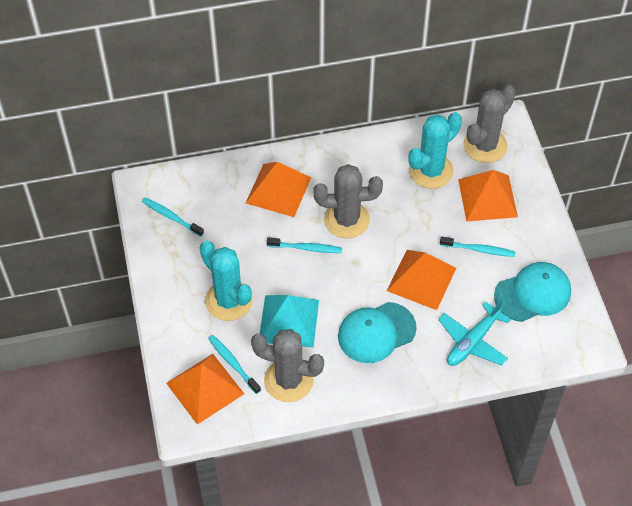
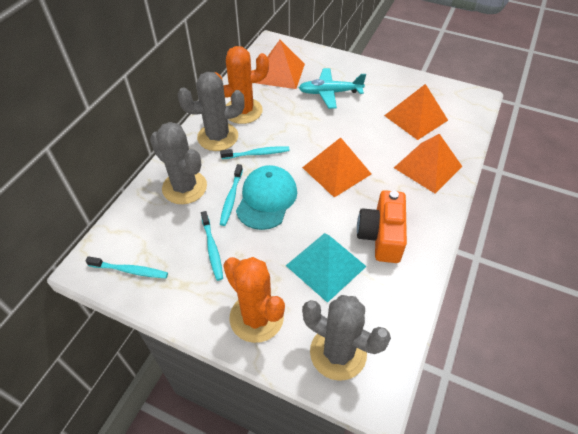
orange cactus: none = 0 -> [215,46,269,124] [223,257,285,343] = 2
orange camera: none = 0 -> [357,190,407,263] = 1
turquoise cactus: [200,241,253,321] [408,112,462,189] = 2 -> none = 0
turquoise cap: [338,302,417,363] [494,262,571,322] = 2 -> [236,165,297,230] = 1

